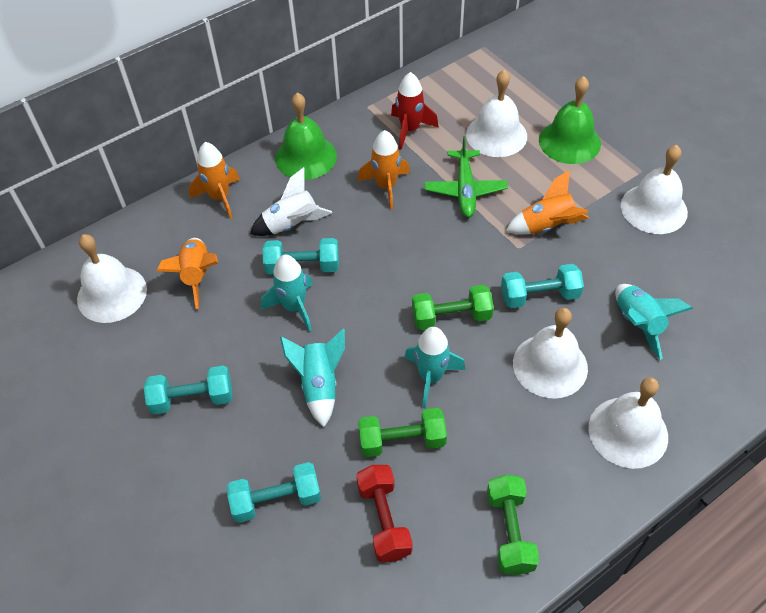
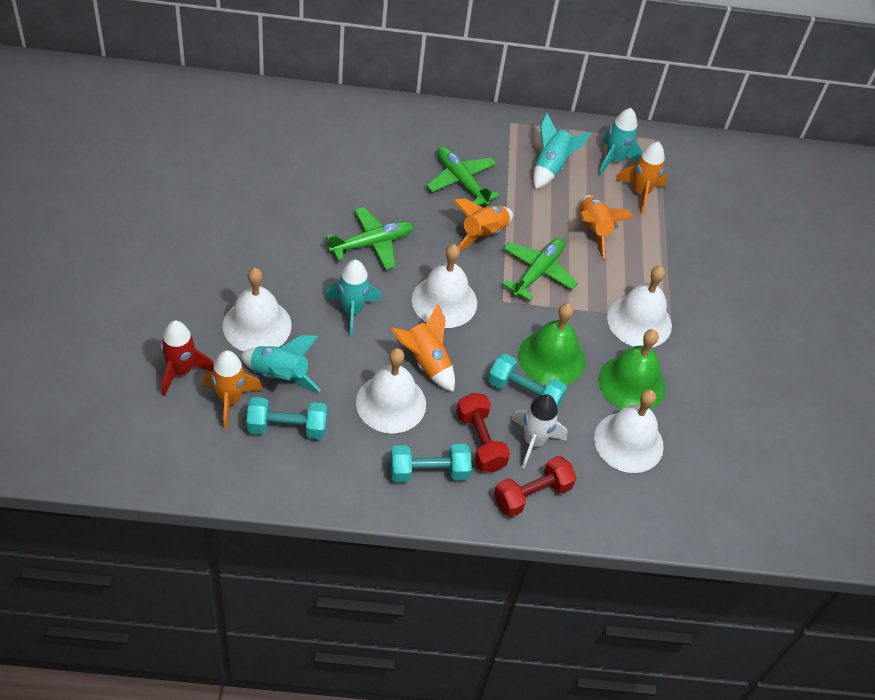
green dumbbell: [358,408,447,457] [412,285,494,330] [487,475,539,575] = 3 -> none = 0
green plane: [424,136,508,218] = 1 -> [326,207,414,270] [427,146,500,206] [502,238,578,301] = 3
orange rocket: [157,238,218,309] [189,142,240,219] [358,130,410,209] [506,170,589,235] = 4 -> [203,350,262,429] [391,303,455,392] [453,198,513,251] [580,195,634,258] [615,141,667,215] = 5
red dumbbell: [356,465,413,562] = 1 -> [456,393,510,472] [494,456,576,517] = 2
turquoise dumbbell: [144,365,232,414] [227,462,321,523] [263,238,339,275] [501,264,584,308] = 4 -> [246,397,327,439] [390,444,472,483] [488,354,567,408] = 3

